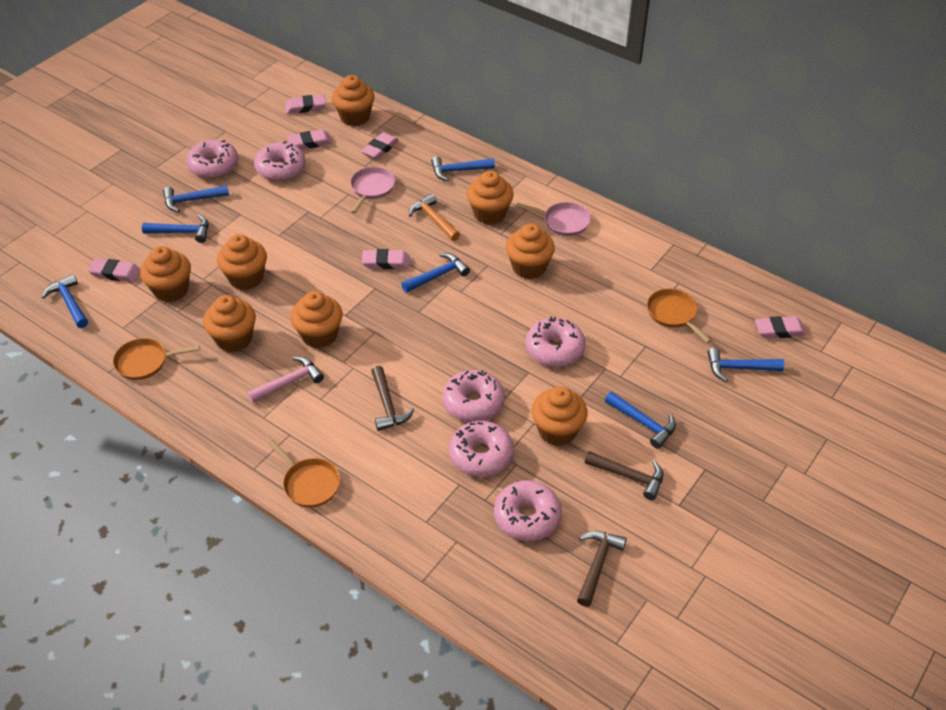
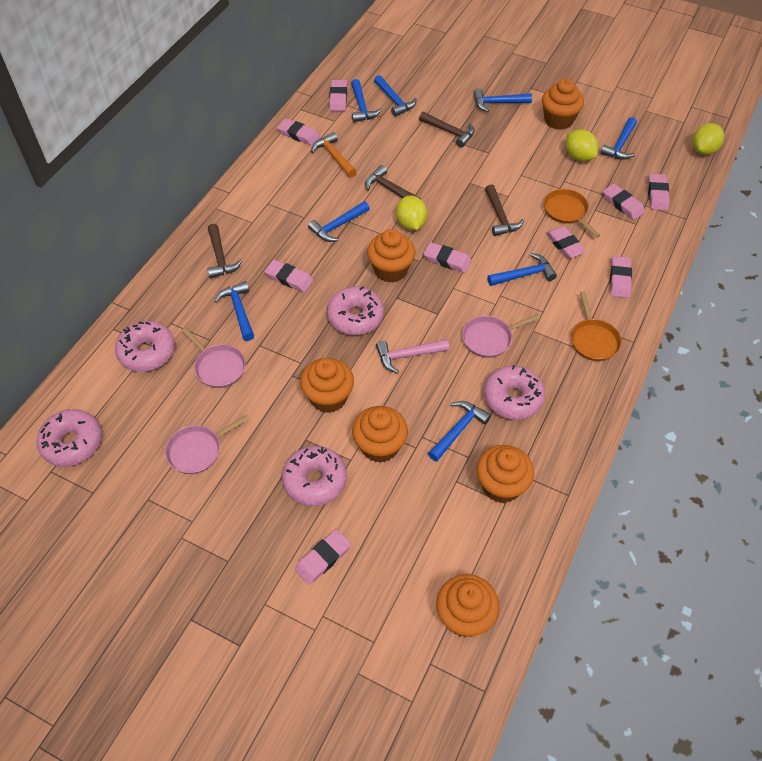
blue hammer: [42,274,88,328] [142,215,209,243] [163,185,229,212] [401,253,470,293] [431,156,495,181] [605,392,676,449] [708,348,784,382] = 7 -> [214,281,254,341] [308,201,370,242] [351,79,382,122] [374,75,417,117] [428,401,491,462] [473,88,532,112] [487,253,557,286] [600,117,637,160] = 8
brown hammer: [371,366,414,431] [577,531,627,607] [585,451,663,500] = 3 -> [207,224,242,279] [365,165,421,199] [419,112,475,148] [485,184,524,236] = 4
orange cupcake: [140,246,191,302] [203,295,256,352] [217,234,267,290] [290,291,343,349] [332,75,375,126] [467,171,514,225] [506,224,555,279] [532,386,588,446] = 8 -> [300,358,354,413] [352,406,408,463] [367,229,415,283] [436,574,500,637] [477,445,534,503] [542,79,584,130] = 6
orange pan: [113,338,200,380] [268,440,340,507] [647,289,712,343] = 3 -> [544,189,600,238] [571,291,622,361] = 2
pink donut: [186,139,238,179] [254,141,306,182] [442,370,505,422] [449,421,514,477] [494,480,562,541] [526,316,585,367] = 6 -> [36,409,102,467] [115,321,175,372] [282,446,347,506] [327,286,384,335] [484,365,545,420] = 5
pink eraser: [88,258,140,282] [285,95,326,114] [287,130,332,150] [361,132,399,160] [362,249,410,269] [755,316,806,338] = 6 -> [265,260,313,292] [277,118,320,145] [295,529,351,585] [329,80,347,111] [424,242,471,273] [546,226,586,259] [603,184,645,220] [610,256,632,298] [648,174,670,210] = 9
pink pan: [350,167,395,214] [516,202,591,236] = 2 -> [165,415,249,474] [181,327,246,388] [462,314,540,358] = 3
yellow lemon: none = 0 -> [396,196,427,230] [566,129,598,161] [693,123,724,155] = 3

